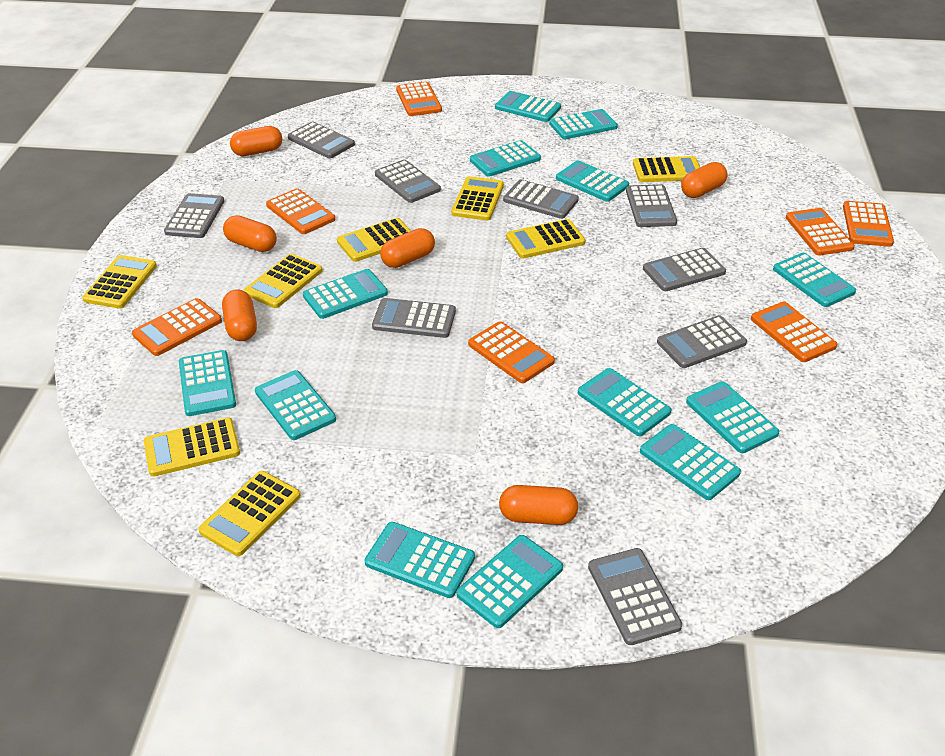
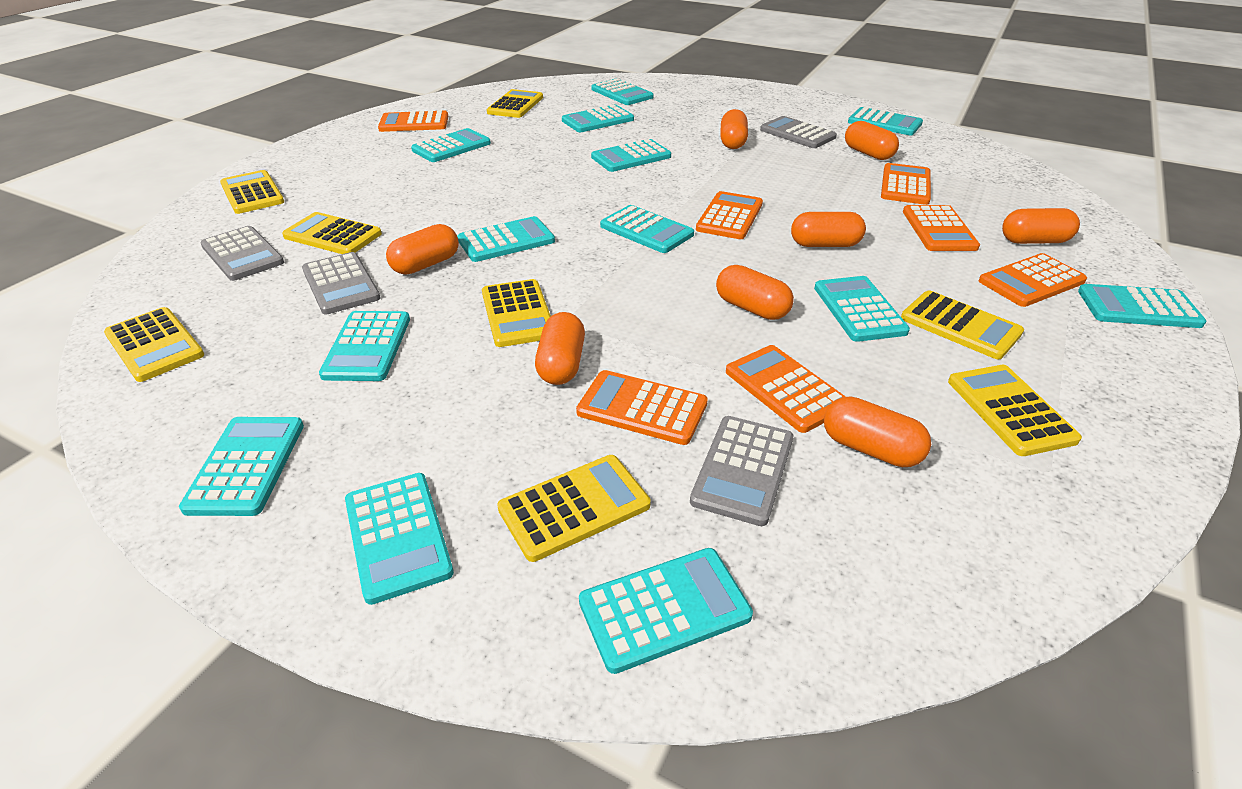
grey calculator: [164,193,224,238] [288,122,355,159] [372,298,456,338] [375,160,441,203] [503,179,579,219] [588,548,682,645] [626,184,677,227] [643,248,726,291] [657,315,747,368] = 9 -> [200,226,284,281] [302,252,381,315] [690,416,793,526] [760,116,837,148] = 4
orange capsule: [222,289,257,341] [223,215,277,252] [230,126,282,156] [380,228,435,268] [499,485,578,525] [681,162,727,198] = 6 -> [386,224,459,275] [535,312,585,385] [716,265,794,320] [720,109,748,149] [791,212,866,247] [824,396,931,467] [845,121,899,160] [1002,208,1080,244] = 8

